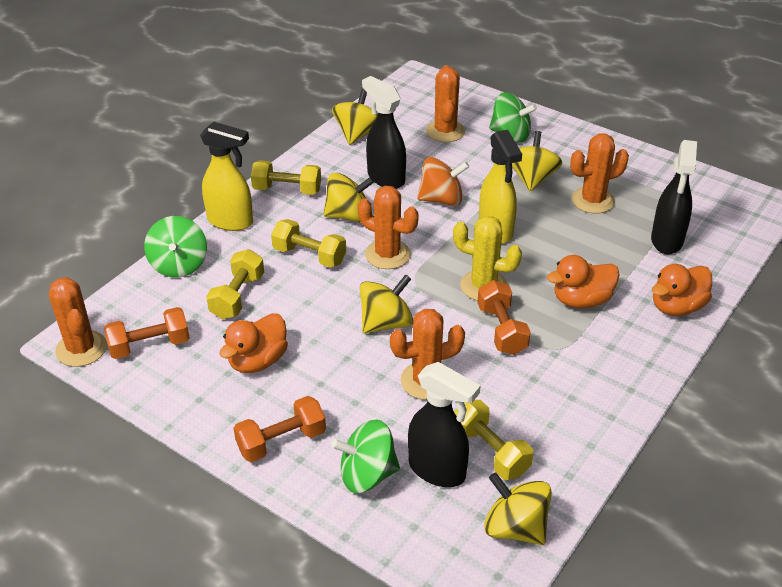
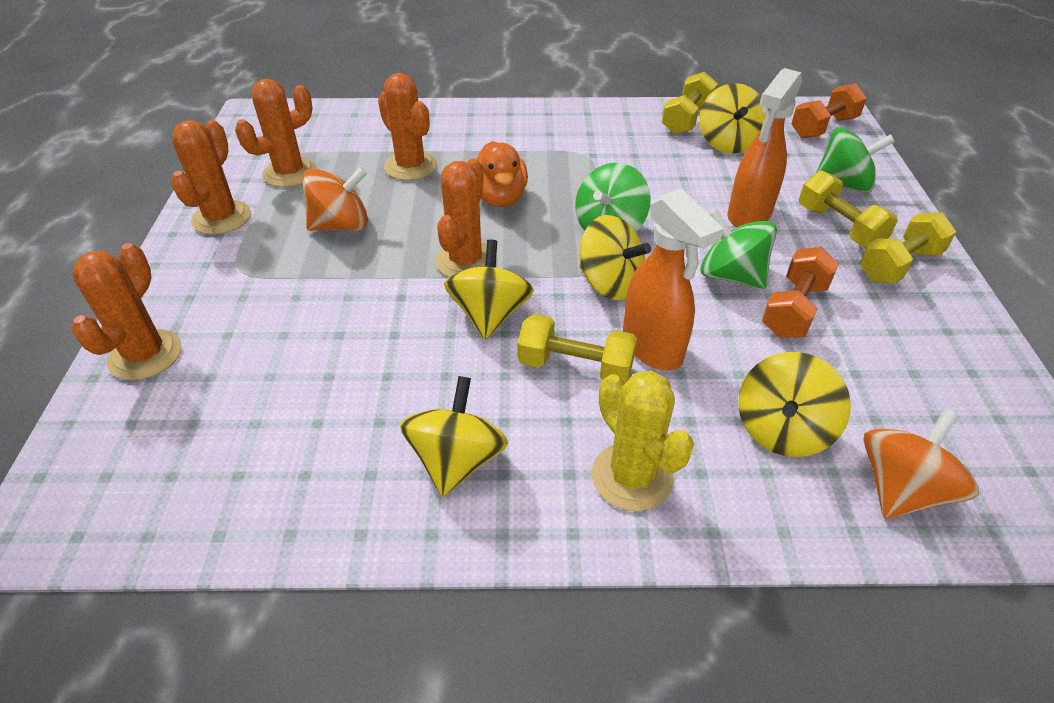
black spray bottle: [362,76,406,189] [408,362,481,487] [651,140,697,254] = 3 -> none = 0
orange duck: [219,313,288,373] [547,255,619,308] [652,264,712,316] = 3 -> [477,141,528,207] = 1
orange dumbbell: [104,307,190,359] [234,396,326,462] [477,280,531,355] = 3 -> [762,247,839,338] [791,84,867,138] = 2
orange spinning top: [417,157,469,206] = 1 -> [302,167,368,231] [863,409,979,519] = 2
orange spray bottle: none = 0 -> [623,188,724,370] [728,68,802,227] = 2
yellow spray bottle: [200,122,253,231] [479,130,522,244] = 2 -> none = 0

